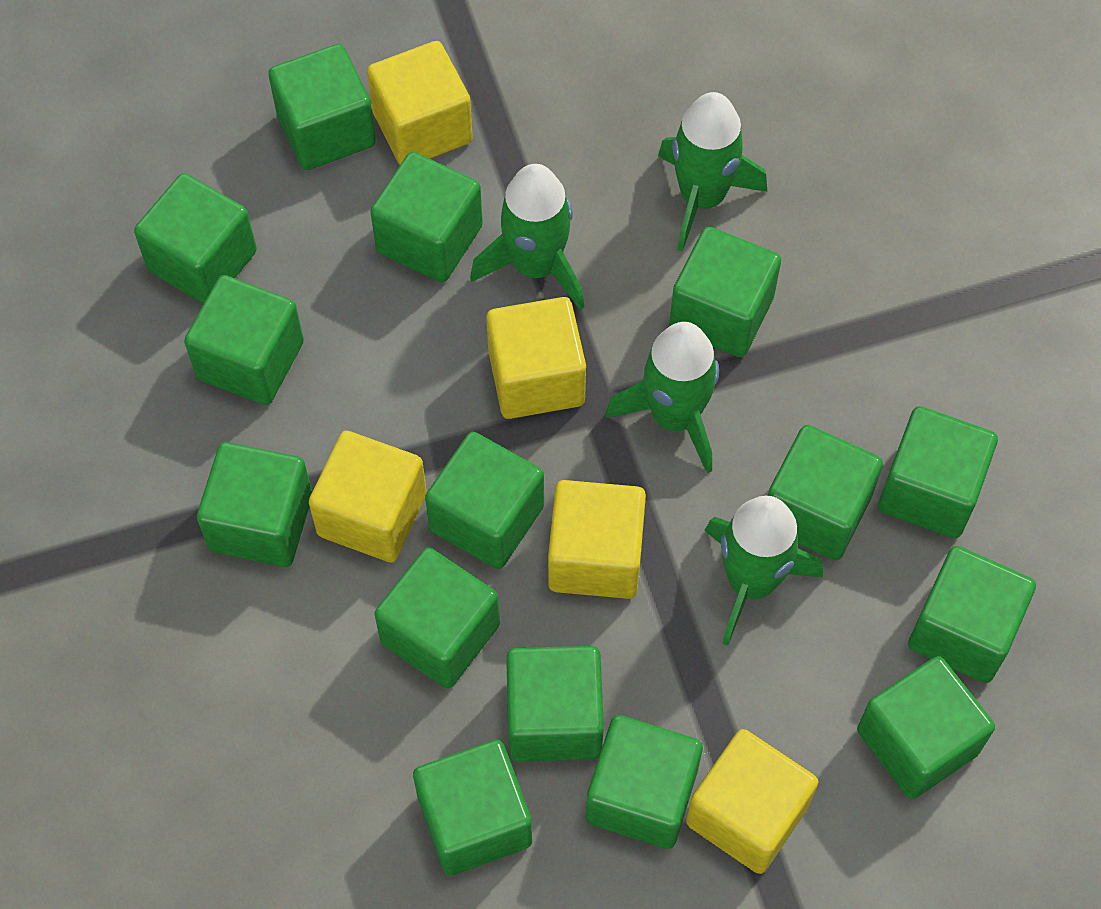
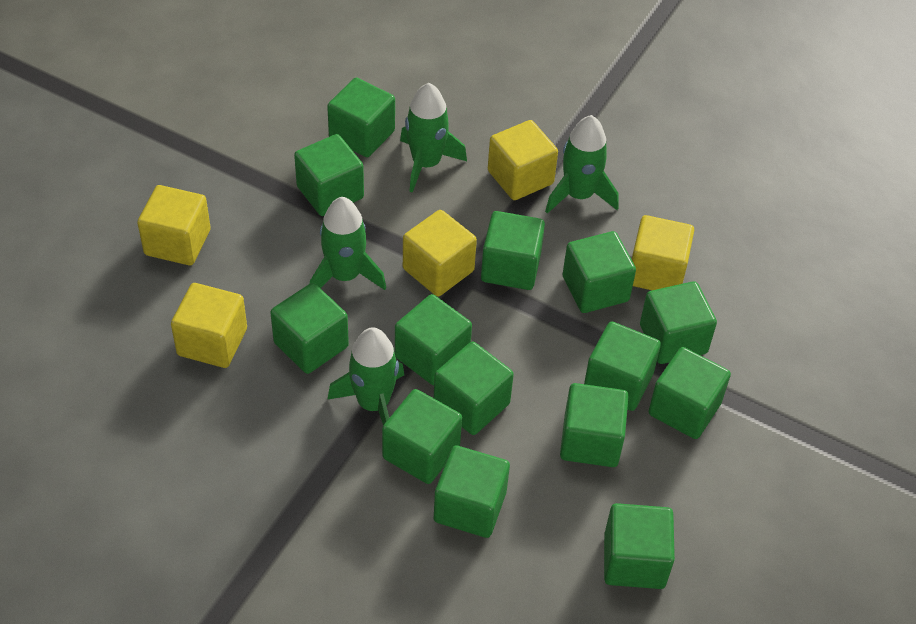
green cube: [134,173,257,304] [184,275,304,405] [197,442,312,567] [268,44,376,170] [370,152,483,283] [374,547,500,689] [413,740,532,876] [425,432,544,569] [506,646,604,762] [586,715,703,849] [669,227,781,357] [768,425,883,560] [857,656,995,799] [878,406,998,538] [908,546,1036,683] = 15 -> [270,283,349,374] [294,134,364,216] [327,78,395,157] [382,389,462,484] [395,294,472,385] [434,342,514,435] [434,445,510,538] [481,211,545,290] [560,383,629,467] [563,231,636,313] [584,322,661,411] [604,503,675,589] [640,281,717,364] [648,347,731,439] = 14

